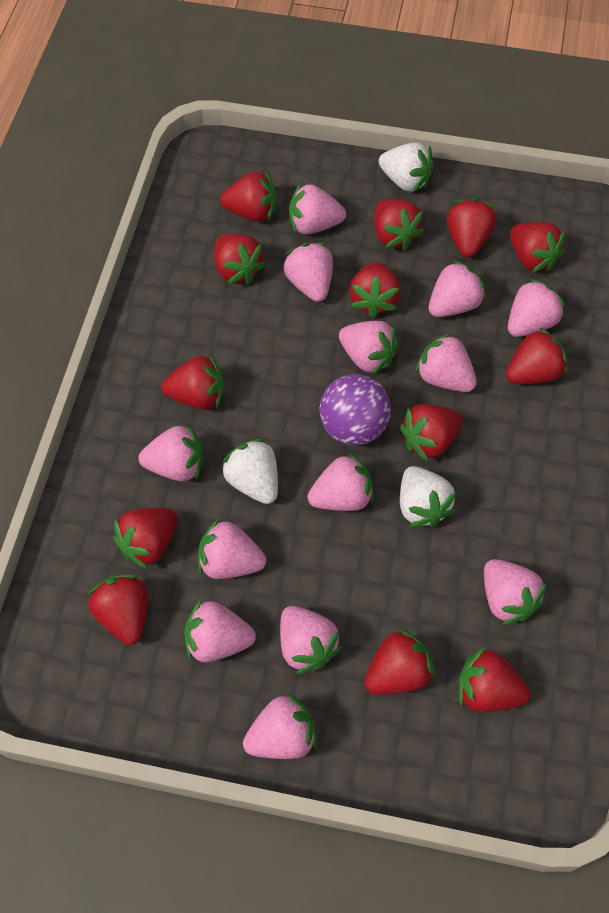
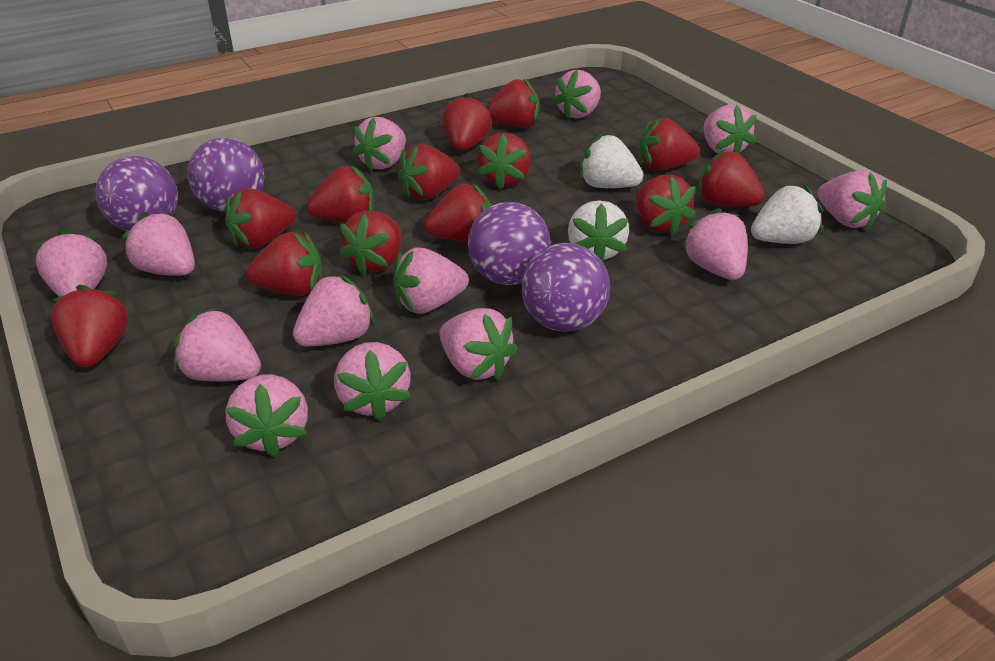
purple ball: [320,374,391,446] = 1 -> [96,156,178,231] [187,137,264,212] [468,202,551,285] [521,243,610,332] = 4

